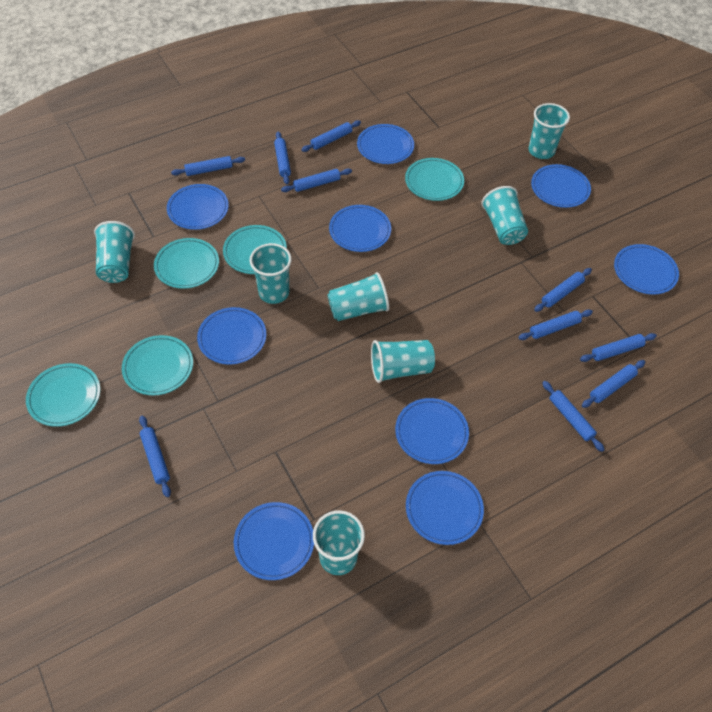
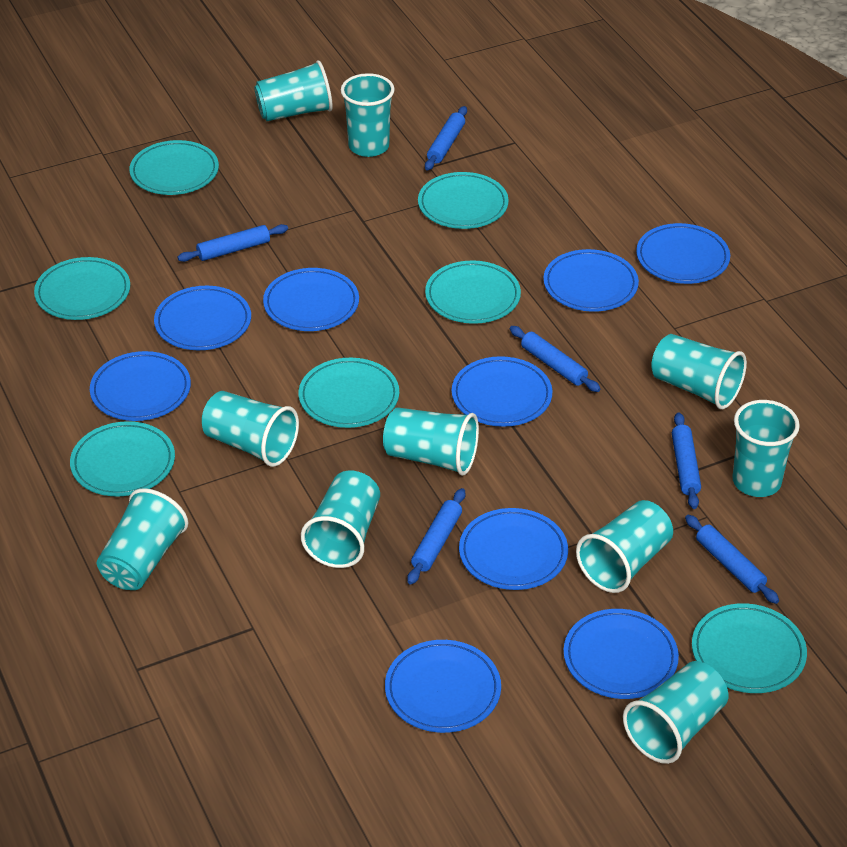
blue rolling pin: [139,416,171,497] [171,156,245,176] [274,132,291,184] [281,168,352,192] [301,120,361,152] [518,310,593,340] [534,268,592,312] [542,381,605,452] [580,333,657,362] [582,360,645,408] = 10 -> [177,224,288,262] [407,488,465,585] [425,106,467,171] [510,326,601,392] [672,412,701,509] [685,515,779,604] = 6
turquoise cup: [94,221,135,283] [250,243,292,304] [313,510,365,575] [327,272,389,321] [371,340,435,383] [481,186,528,245] [529,103,570,159] = 7 -> [97,488,189,590] [202,391,299,467] [254,60,333,121] [301,471,380,568] [341,73,395,157] [383,407,479,476] [576,500,673,593] [623,661,729,764] [651,334,747,409] [732,400,800,497] = 10
turquoise plate: [26,363,101,427] [122,335,193,395] [154,238,219,289] [223,225,287,274] [405,158,464,201] = 5 -> [34,257,130,320] [70,421,175,496] [129,140,219,195] [299,358,399,428] [418,172,509,229] [425,260,521,324] [692,603,807,693] = 7

